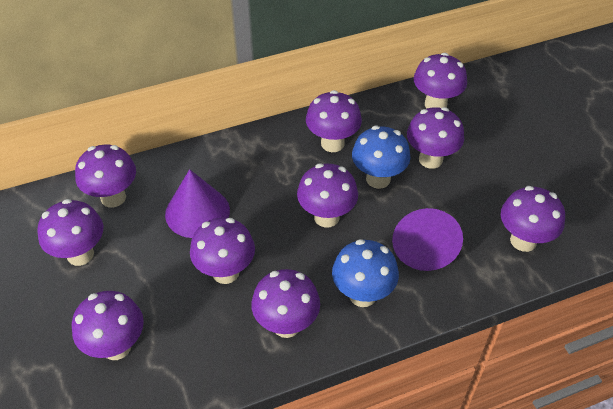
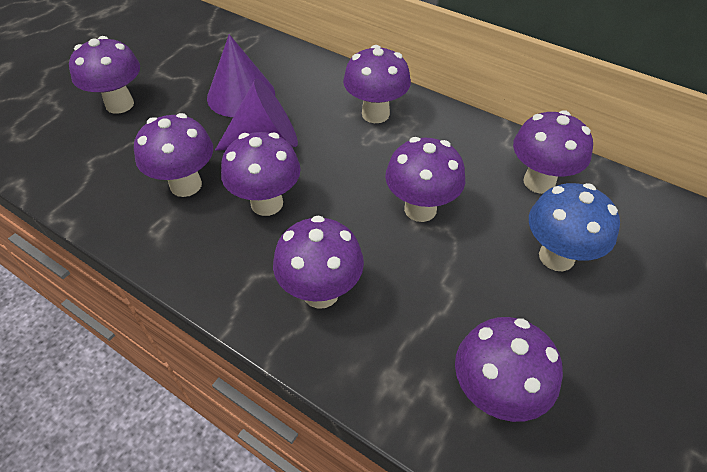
blue mushroom: [332,239,399,307] [352,126,411,189] = 2 -> [529,183,620,271] = 1
purple mushroom: [37,199,103,266] [72,291,144,360] [75,145,136,208] [190,218,255,284] [251,269,320,338] [297,163,358,227] [306,90,362,152] [407,107,464,169] [414,53,467,108] [501,186,565,252] = 10 -> [69,36,140,114] [134,113,213,197] [221,132,301,216] [273,216,364,309] [343,45,411,123] [385,137,465,222] [455,317,563,422] [513,110,593,194] = 8

